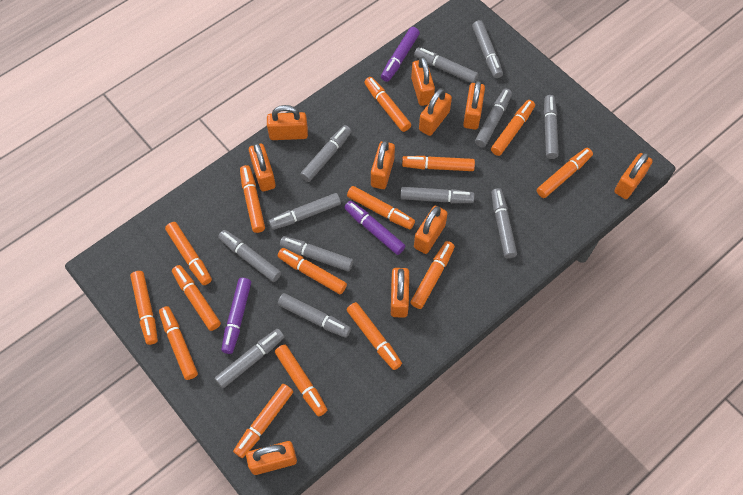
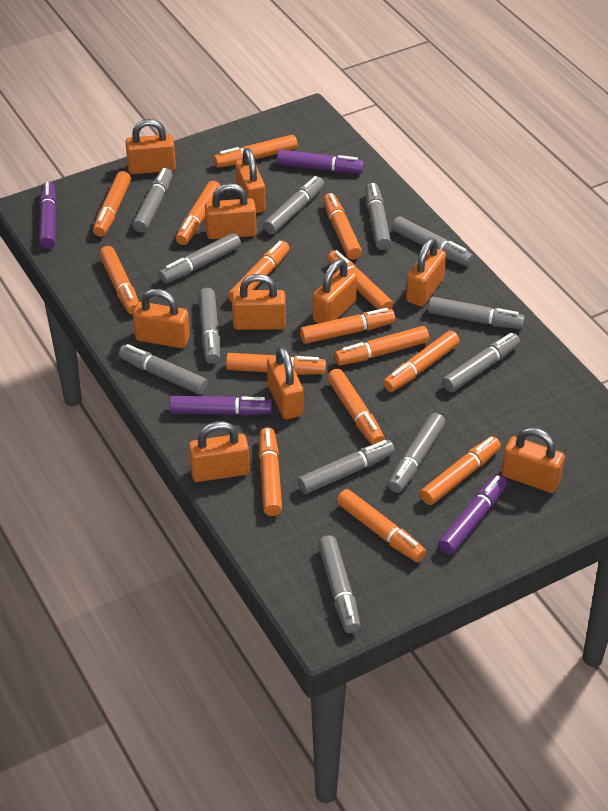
purple marker: [221,278,251,354] [344,201,405,255] [381,27,420,82] = 3 -> [39,182,57,249] [169,396,272,416] [277,149,364,173] [438,474,507,555] = 4

